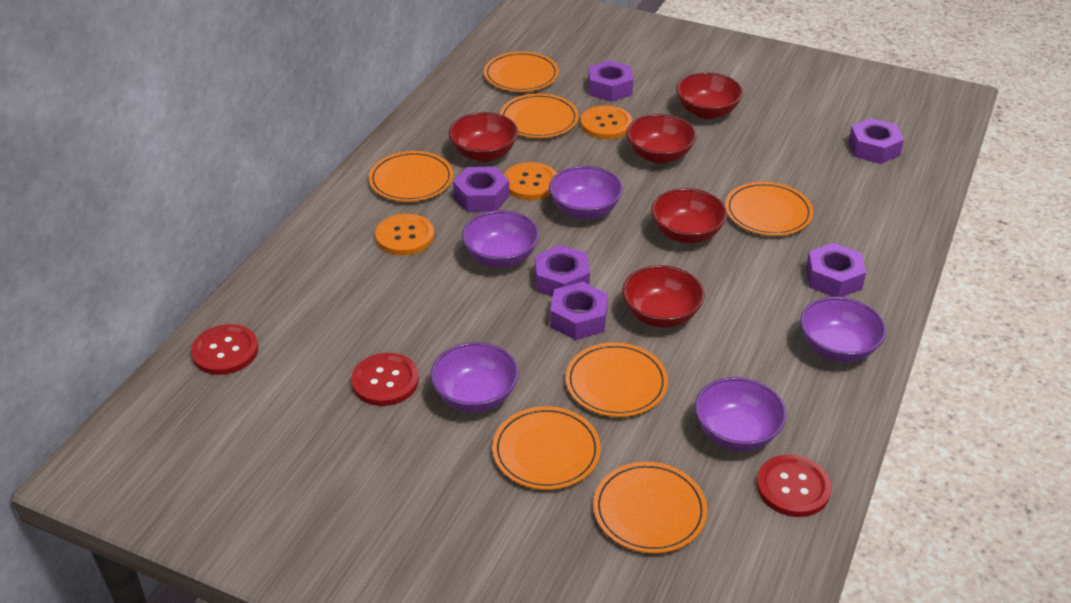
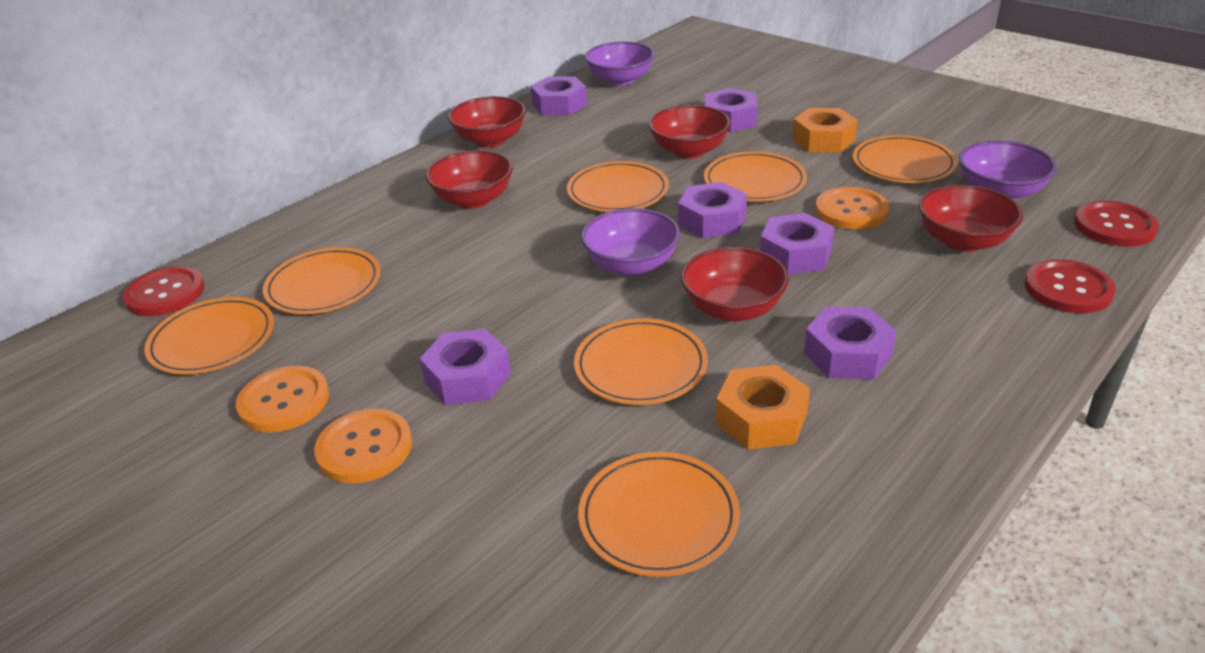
orange nut: none = 0 -> [716,365,810,449] [792,108,858,153] = 2
purple bowl: [430,342,519,412] [462,210,539,267] [549,166,623,219] [695,377,787,451] [800,296,886,362] = 5 -> [581,208,680,276] [585,41,655,86] [959,141,1057,200] = 3

